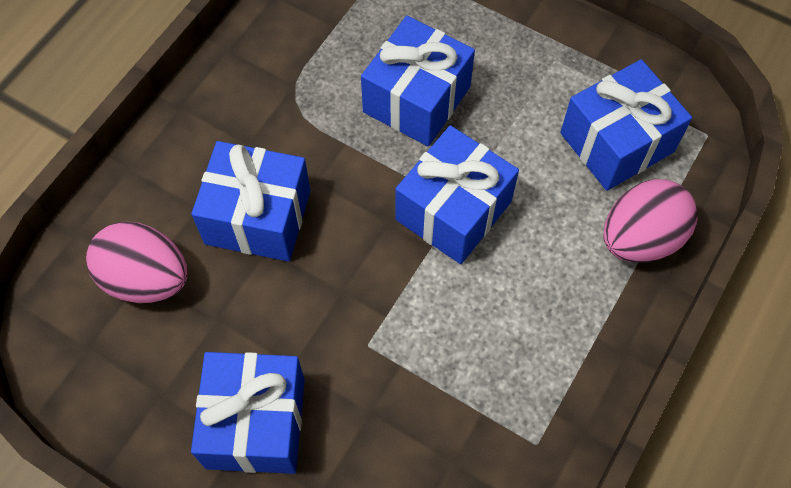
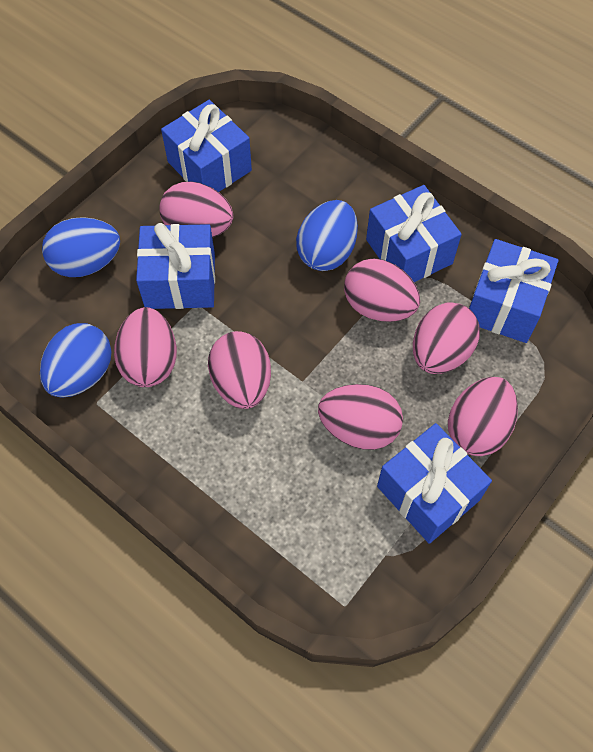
blue egg: none = 0 -> [40,323,112,398] [42,217,120,277] [296,200,358,271] = 3
pink egg: [86,222,187,303] [603,179,698,263] = 2 -> [114,307,177,387] [160,181,234,238] [208,331,271,409] [318,384,403,450] [344,258,420,322] [413,302,480,374] [448,377,518,456] = 7

